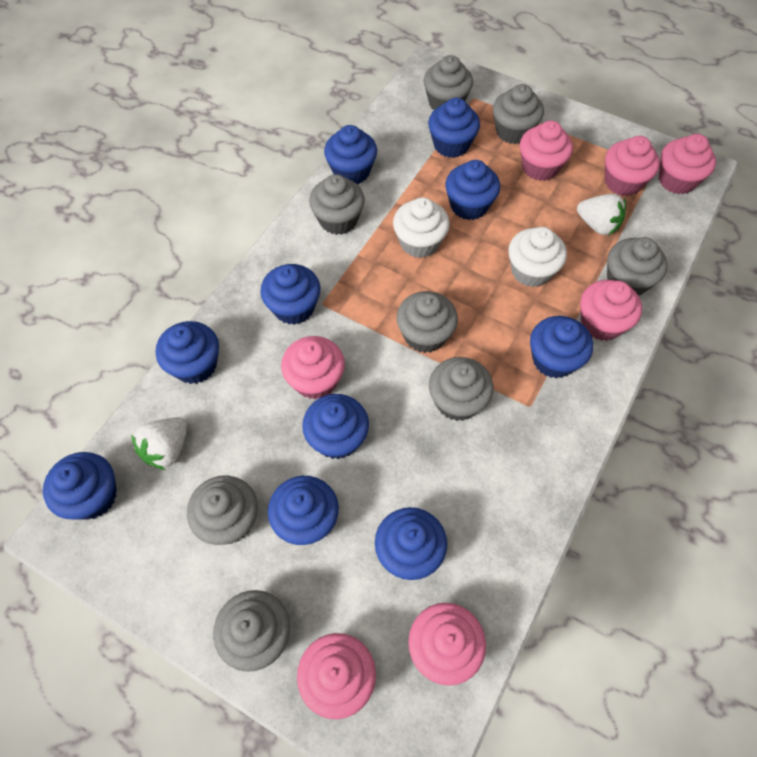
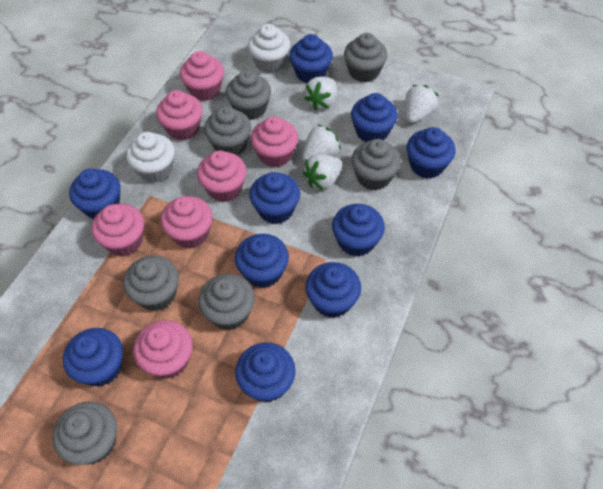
grey cupcake: [187,475,258,545] [213,590,290,672] [309,174,365,235] [397,291,458,353] [424,55,473,110] [429,357,494,421] [493,84,544,144] [607,237,667,295] = 8 -> [53,401,117,465] [123,256,179,311] [198,274,255,330] [204,106,251,155] [226,70,271,120] [344,33,387,82] [352,139,401,190] = 7
white strawberry: [131,417,187,470] [577,194,626,235] = 2 -> [302,124,341,162] [303,154,342,190] [304,76,337,110] [405,85,438,123] = 4

